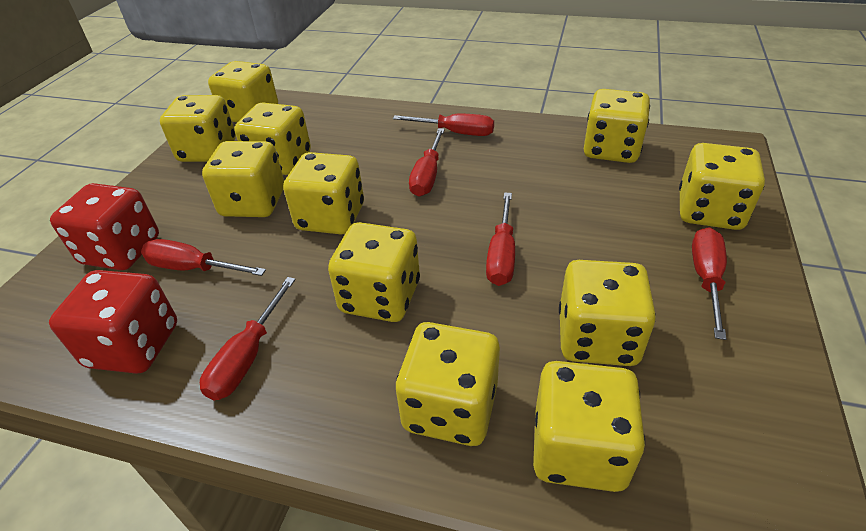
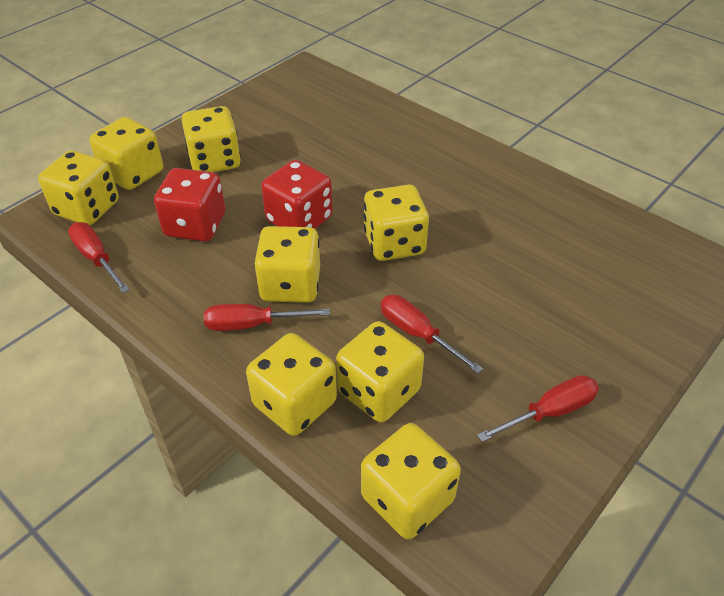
red screwdriver: [141,239,266,276] [200,277,296,400] [393,114,494,136] [409,128,445,197] [486,192,515,286] [692,228,727,340] = 6 -> [68,222,130,293] [204,304,330,331] [381,295,483,374] [477,375,599,442] = 4
yellow dice: [160,95,236,162] [202,141,284,217] [208,61,278,122] [234,102,311,175] [283,152,364,235] [328,222,420,322] [396,322,500,446] [533,361,645,492] [559,260,656,366] [584,89,650,163] [679,143,765,230] = 11 -> [38,150,119,225] [89,117,163,190] [182,106,241,172] [246,333,337,436] [254,226,320,303] [336,321,424,423] [361,423,461,539] [364,185,429,261] = 8

